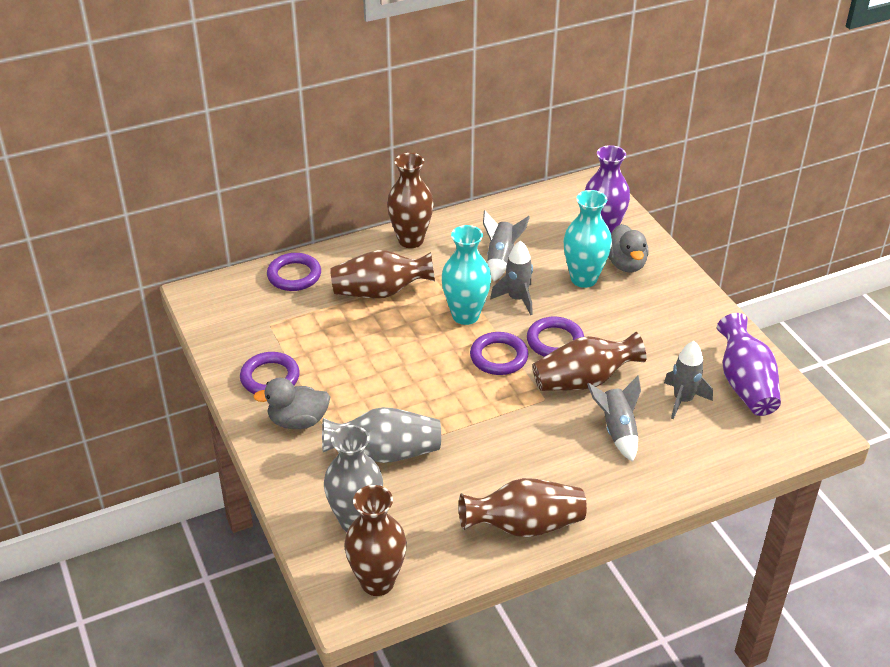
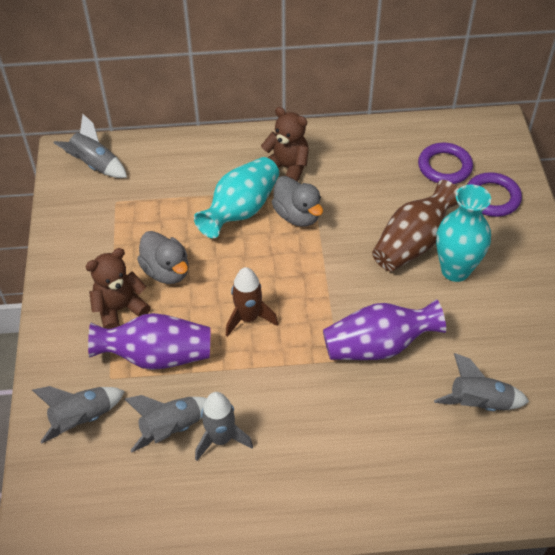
brown rocket: none = 0 -> [226,267,278,337] = 1
brown teddy bear: none = 0 -> [85,248,151,329] [261,107,309,182] = 2
brown vase: [330,250,435,298] [344,485,407,596] [387,153,434,248] [459,478,587,537] [532,332,646,391] = 5 -> [372,180,458,272] = 1
grey rocket: [483,210,530,281] [490,240,533,315] [587,375,641,462] [664,341,713,419] = 4 -> [32,386,125,443] [54,114,127,178] [125,395,207,453] [195,392,253,461] [434,353,529,411] = 5
grey vase: [322,407,441,463] [324,425,383,532] = 2 -> none = 0
purple ring: [240,352,300,394] [267,253,321,291] [470,332,528,375] [527,317,584,357] = 4 -> [418,143,473,184] [467,172,522,217] = 2

